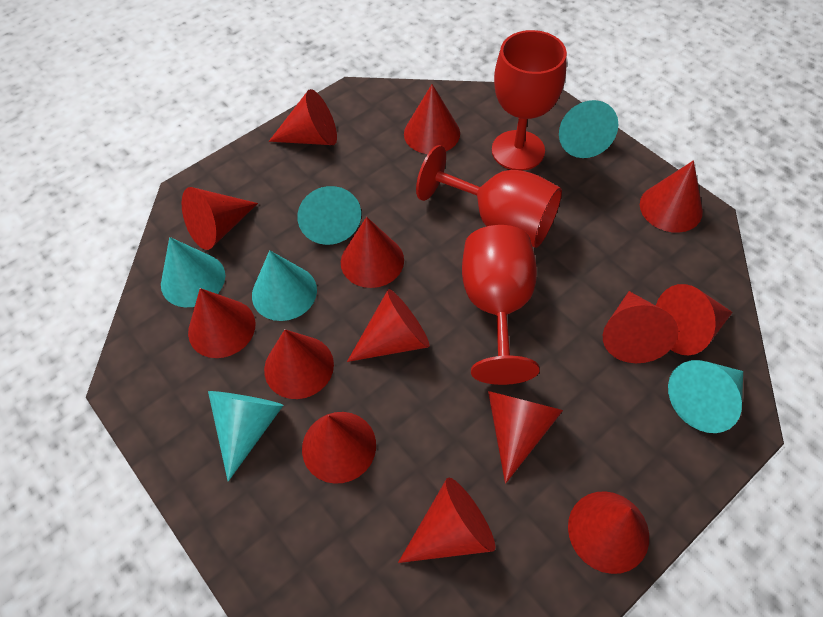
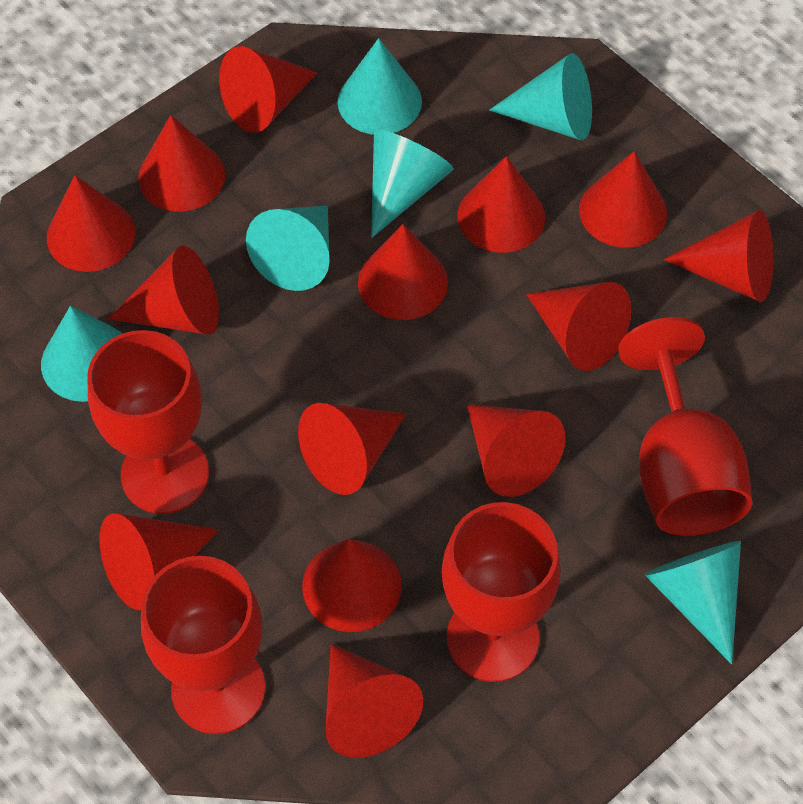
red goblet: [416,145,562,248] [462,225,540,385] [492,30,567,171] = 3 -> [87,330,209,514] [141,556,266,734] [442,502,561,682] [618,317,752,536] = 4

